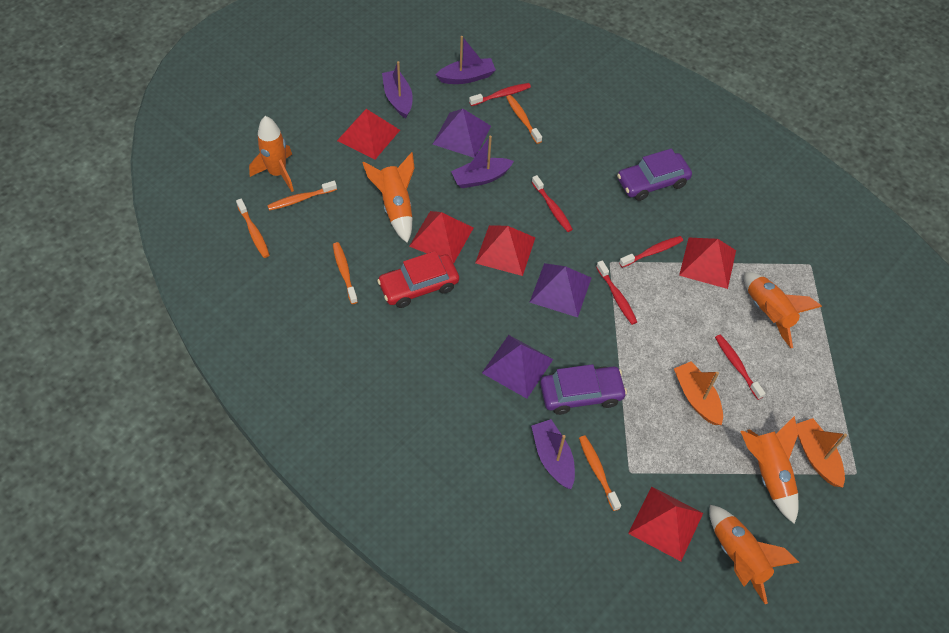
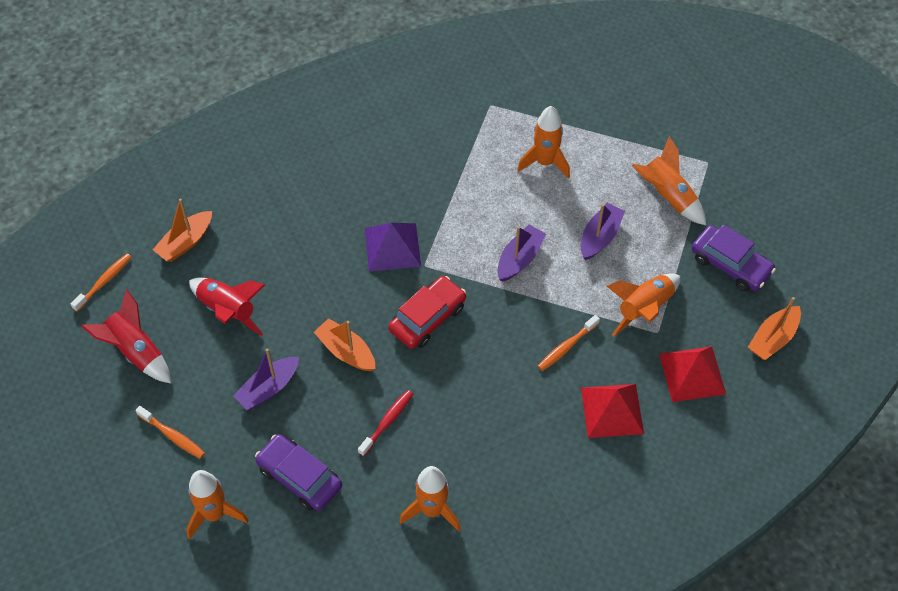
orange boat: [674,361,723,425] [796,418,847,488] = 2 -> [153,199,212,262] [314,318,376,371] [748,297,801,360] = 3
orange toothbrush: [236,199,270,258] [267,181,337,211] [333,242,358,304] [506,95,542,144] [579,436,621,511] = 5 -> [71,254,132,312] [136,406,205,459] [538,315,600,371] = 3
purple boat: [382,61,413,118] [436,36,496,84] [451,135,514,188] [531,419,575,489] = 4 -> [233,348,299,410] [497,225,546,282] [581,203,625,260] = 3
purple pyramid: [433,109,491,158] [482,335,553,399] [529,263,591,317] = 3 -> [365,223,421,272] = 1
red pyramid: [337,109,400,160] [409,211,473,264] [475,225,535,276] [628,486,703,561] [679,238,736,289] = 5 -> [581,384,644,438] [659,346,726,402] = 2
red rocket: none = 0 -> [81,289,171,383] [189,278,265,336] = 2
red toothbrush: [469,83,531,106] [532,175,573,232] [596,260,637,325] [619,236,683,268] [715,334,766,400] = 5 -> [358,390,413,456] = 1

